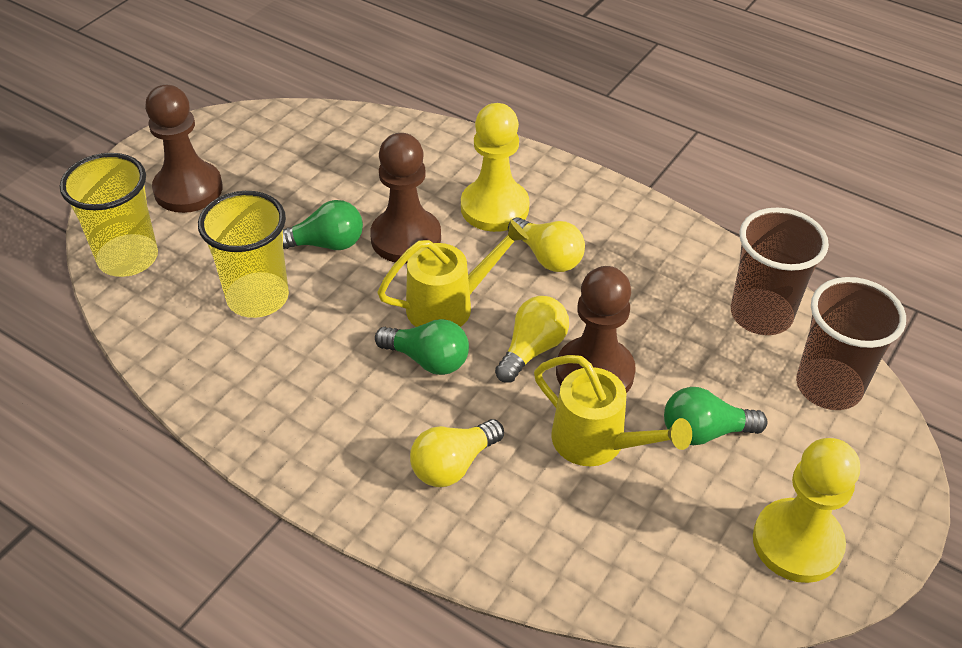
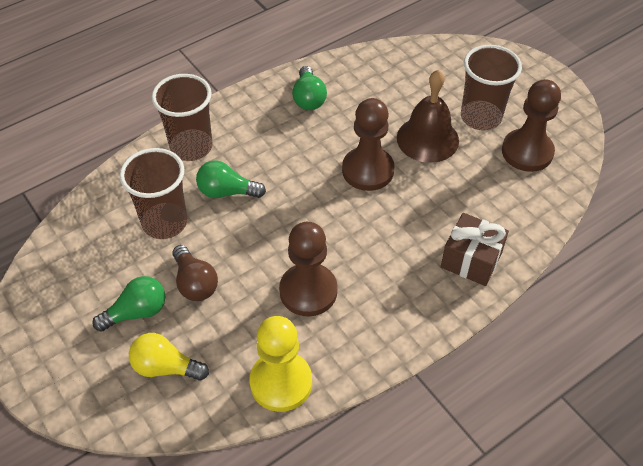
brown bell: none = 0 -> [397,70,459,163] = 1
brown cup: [731,207,829,335] [796,277,906,410] = 2 -> [120,148,187,239] [152,74,212,161] [461,45,522,131] = 3
brown gift: none = 0 -> [441,213,509,286] = 1
brown light bulb: none = 0 -> [173,245,218,301] = 1
yellow cup: [60,153,158,277] [198,191,289,318] = 2 -> none = 0
yellow light bulb: [410,419,504,487] [495,296,569,383] [508,218,585,272] = 3 -> [129,333,209,381] = 1
yellow pawn: [461,103,530,232] [753,438,860,583] = 2 -> [249,316,312,412] = 1
yellow watering can: [377,220,529,327] [534,355,692,466] = 2 -> none = 0

